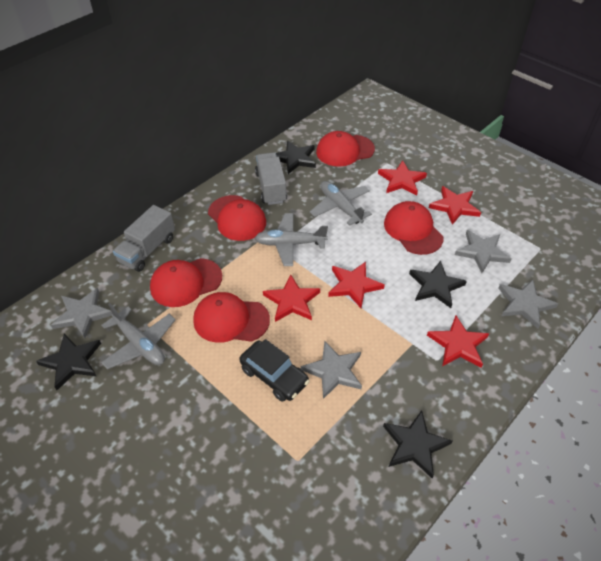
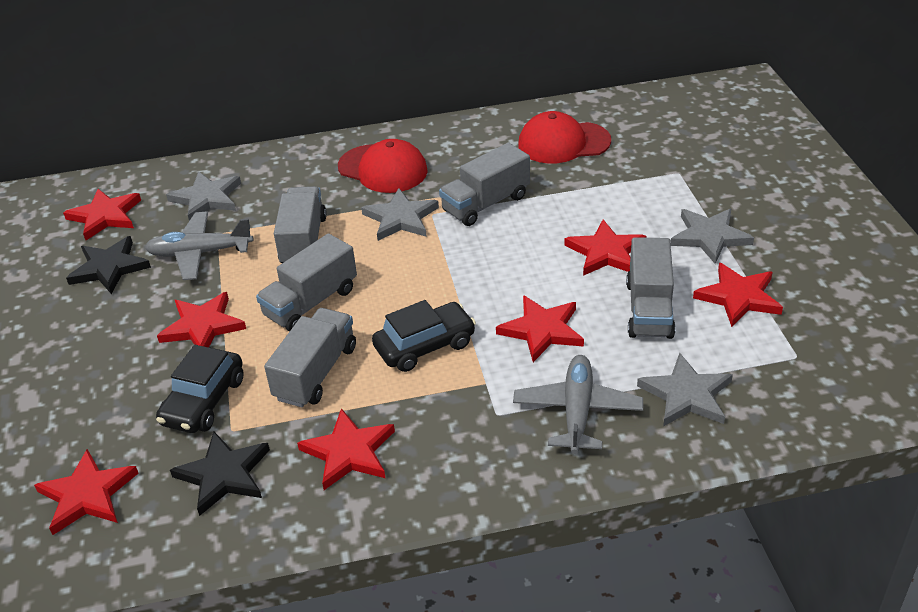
black car: [239,339,309,402] = 1 -> [156,345,244,433] [372,300,476,372] = 2
black star: [36,334,101,390] [276,140,316,174] [383,410,452,478] [409,261,467,308] = 4 -> [66,236,151,294] [170,432,270,516] = 2
grey plane: [101,303,176,370] [255,213,328,266] [310,181,372,226] = 3 -> [145,212,254,280] [513,355,643,454] = 2
grey truck: [113,205,175,272] [255,152,287,205] = 2 -> [256,233,357,332] [264,308,356,408] [274,186,327,263] [439,143,530,226] [626,237,676,339] = 5
red cap: [150,258,222,307] [193,292,270,343] [208,195,266,241] [316,131,375,167] [384,201,444,255] = 5 -> [338,139,428,193] [518,111,611,164] = 2
red star: [263,274,320,322] [328,262,385,308] [378,160,427,195] [427,316,489,368] [429,186,481,225] = 5 -> [34,449,139,535] [63,189,141,240] [157,292,246,347] [297,408,395,490] [496,295,584,362] [564,219,646,276] [693,263,783,327] = 7

